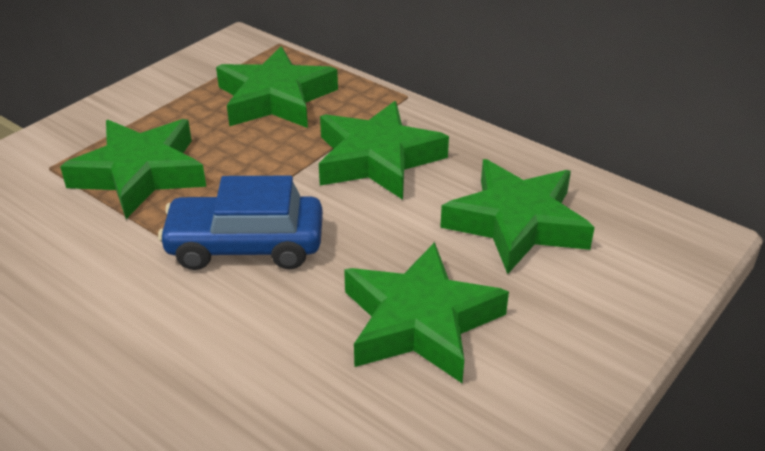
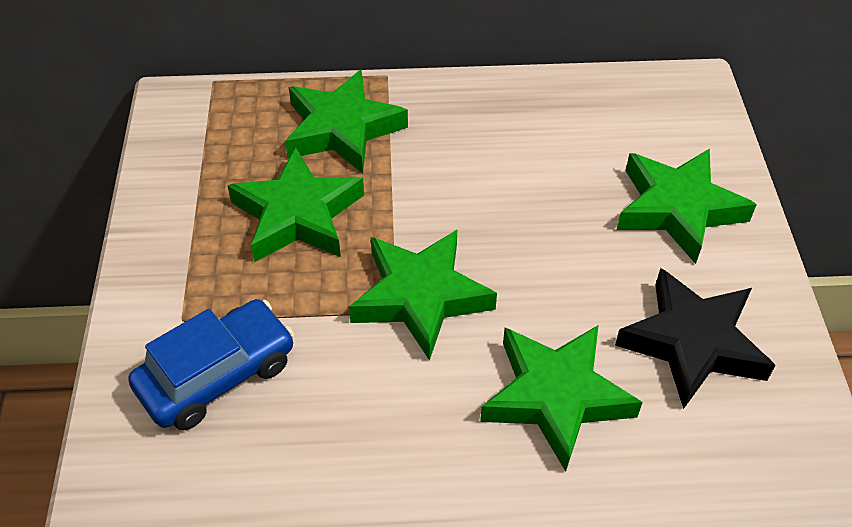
black star: none = 0 -> [615,268,775,409] = 1

